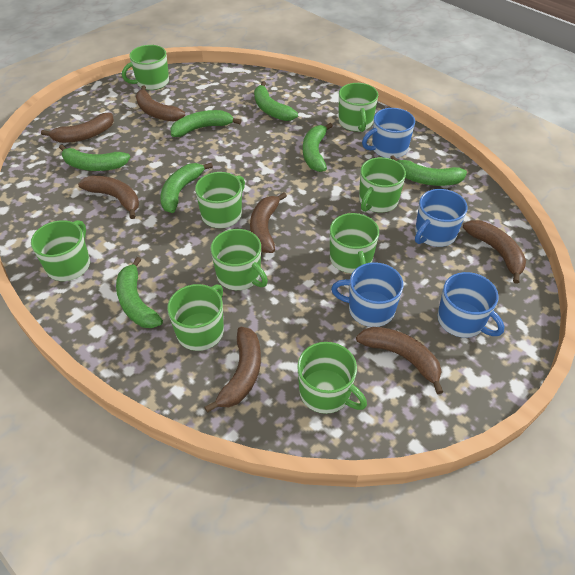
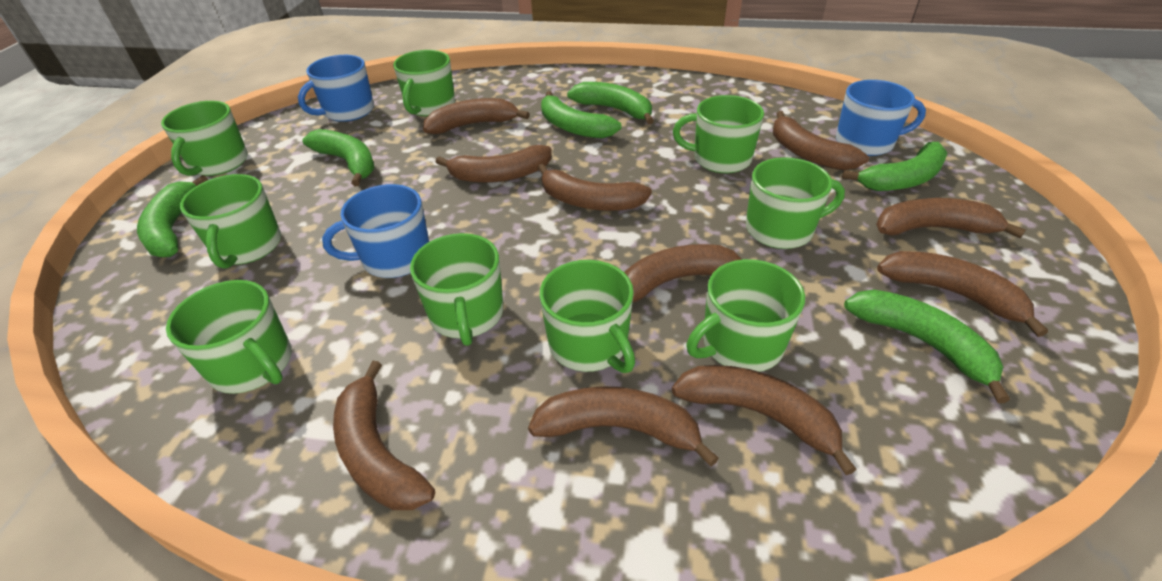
blue mug: [331,262,403,327] [362,108,415,158] [415,189,468,247] [438,272,504,338] = 4 -> [298,55,374,122] [322,184,429,278] [836,80,926,156] = 3
brown banana: [41,113,114,143] [78,176,139,219] [136,86,185,122] [204,327,261,413] [250,192,287,253] [356,327,443,394] [463,220,526,284] = 7 -> [333,360,435,510] [423,98,530,134] [436,145,552,183] [528,386,719,467] [538,163,652,211] [624,244,742,303] [672,365,857,475] [773,111,869,170] [876,198,1026,238] [877,251,1048,337] = 10
green banana: [59,145,130,171] [116,257,163,328] [160,163,213,213] [170,110,241,137] [254,81,298,121] [303,123,333,172] [390,155,467,186] = 7 -> [137,175,208,257] [302,129,375,186] [541,91,621,139] [567,82,654,124] [842,142,948,191] [844,289,1010,403] = 6

